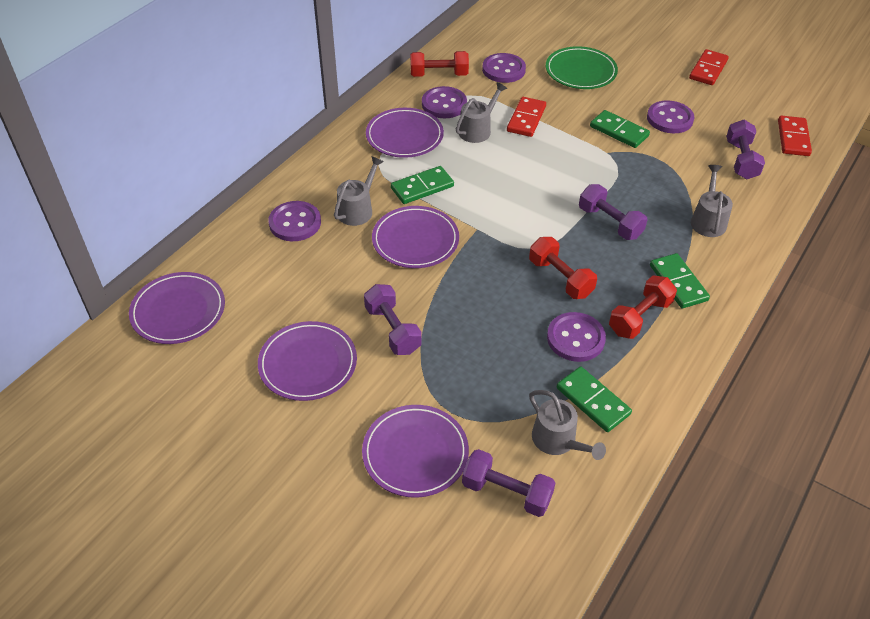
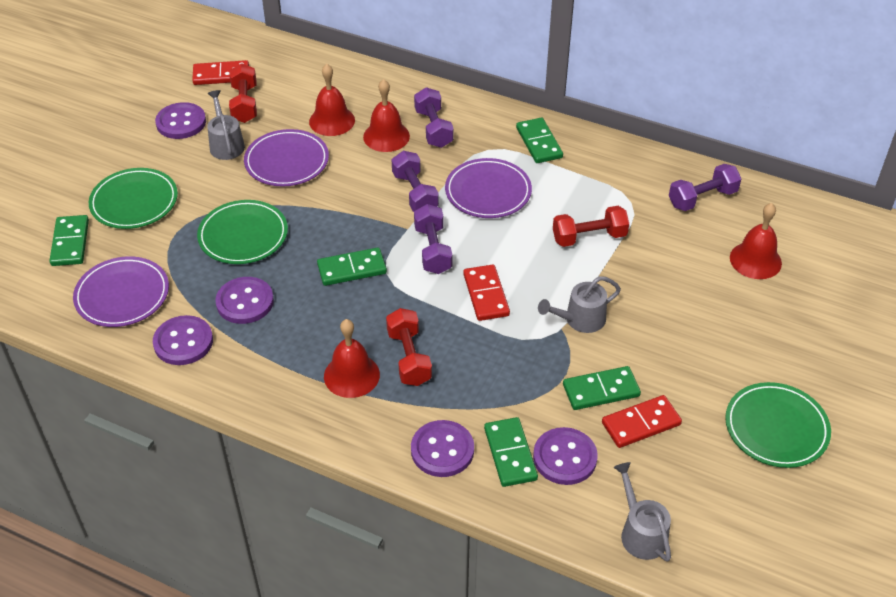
green domino: [391,166,454,204] [557,367,632,432] [590,110,650,148] [650,253,710,308] = 4 -> [49,215,89,266] [317,247,387,286] [484,417,538,487] [516,118,563,163] [563,366,641,410] = 5
green plate: [546,46,618,89] = 1 -> [89,168,178,229] [197,200,288,264] [725,382,831,468] = 3
grey watering can: [334,156,384,226] [456,82,507,143] [529,390,606,460] [691,165,733,237] = 4 -> [207,90,245,160] [538,276,621,333] [614,462,671,562] = 3
purple plate: [129,272,225,344] [258,321,357,401] [362,405,469,498] [366,108,444,158] [372,206,459,268] = 5 -> [73,256,169,327] [244,129,329,187] [445,158,532,218] = 3
red bell: none = 0 -> [309,64,355,136] [324,319,380,398] [363,79,410,152] [730,203,782,279] = 4

